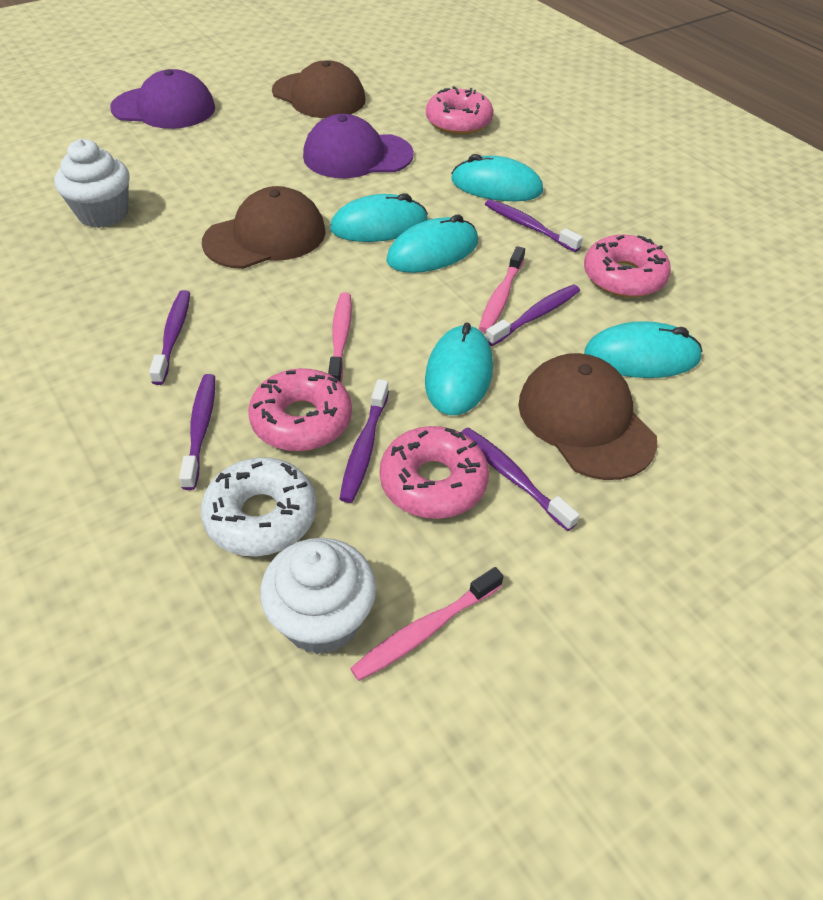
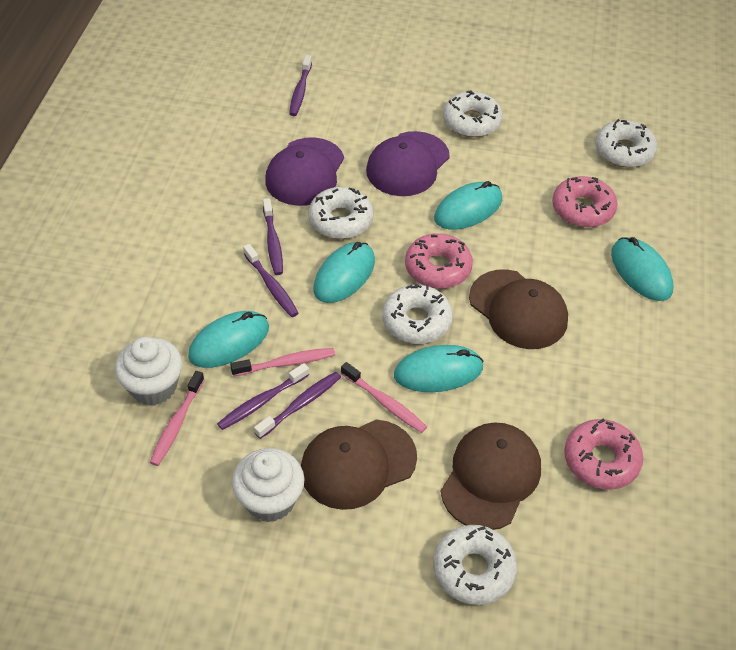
pink donut: [248,368,352,451] [380,426,489,519] [426,86,494,135] [584,235,671,298] = 4 -> [405,233,473,289] [552,176,618,227] [564,419,643,490] = 3
purple toothbrush: [149,290,190,385] [179,374,215,490] [340,379,389,503] [461,427,580,531] [485,199,583,252] [486,285,580,346] = 6 -> [217,363,309,430] [243,244,298,317] [254,371,341,439] [263,198,283,275] [289,55,312,116] = 5
white donut: [201,457,317,557] = 1 -> [308,187,374,239] [382,284,453,344] [433,525,517,605] [443,90,503,137] [595,119,657,168] = 5

